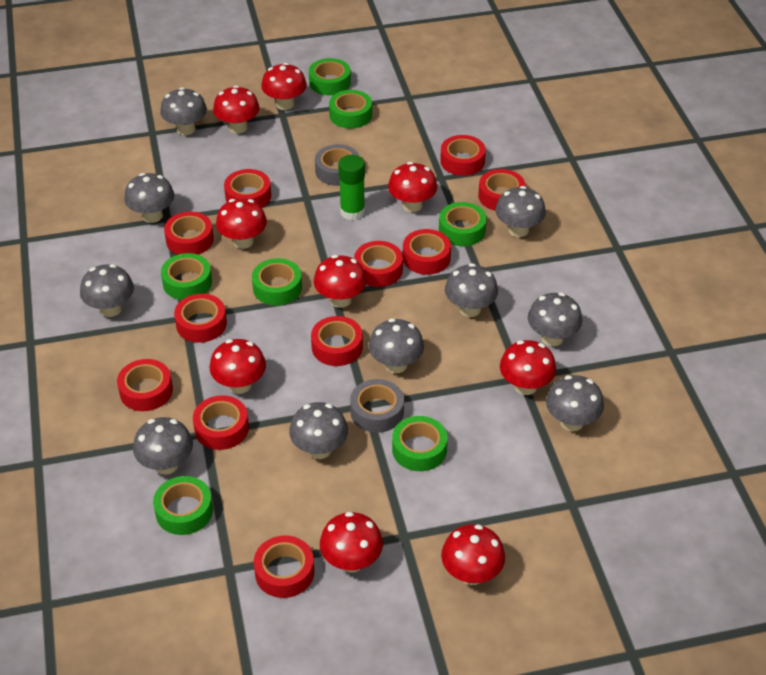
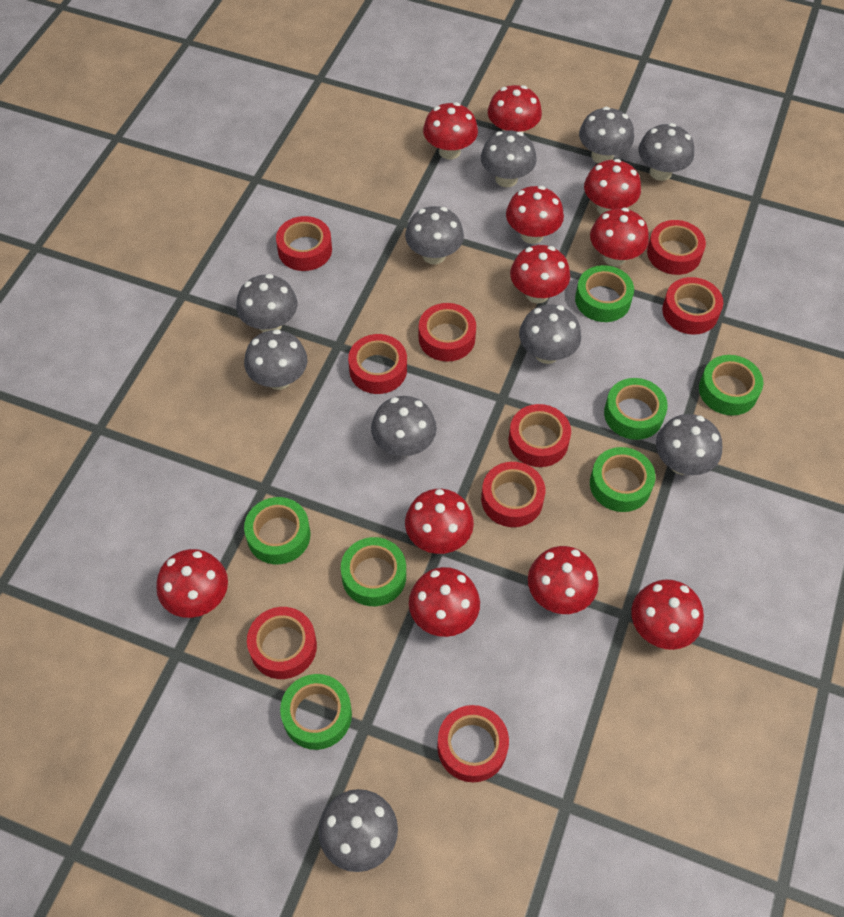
green glue stick: [338,155,365,220] = 1 -> none = 0
grey tape: [315,144,359,186] [350,379,404,433] = 2 -> none = 0
red mushroom: [210,339,266,394] [213,85,260,134] [216,198,267,249] [261,63,307,110] [314,255,367,308] [320,512,383,573] [388,162,437,212] [441,524,505,585] [500,340,556,395] = 9 -> [156,549,228,618] [405,489,474,554] [409,567,480,637] [423,102,478,159] [488,85,542,134] [506,186,564,244] [510,245,570,304] [528,546,599,614] [584,159,641,214] [590,207,649,266] [631,579,704,650] = 11
red tape: [117,359,173,411] [164,211,214,255] [174,294,227,343] [193,395,249,450] [224,169,271,208] [254,536,314,598] [311,316,363,366] [354,241,403,287] [403,229,451,275] [440,135,486,176] [478,169,525,211] = 11 -> [247,607,317,679] [276,216,332,271] [348,334,407,394] [419,303,476,362] [437,705,509,782] [481,462,545,527] [509,404,571,467] [647,220,706,275] [662,277,723,335] = 9

